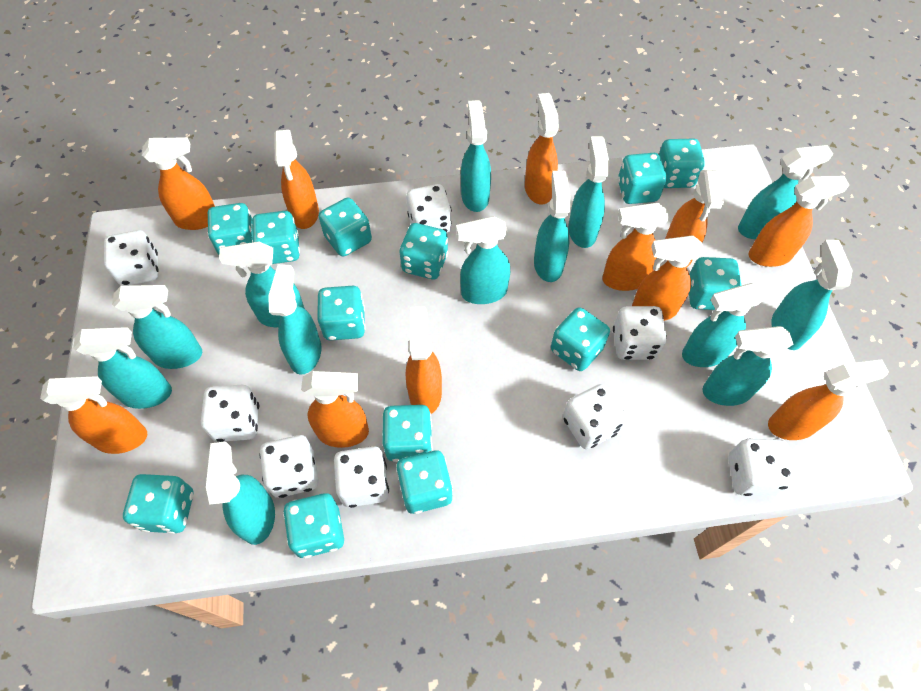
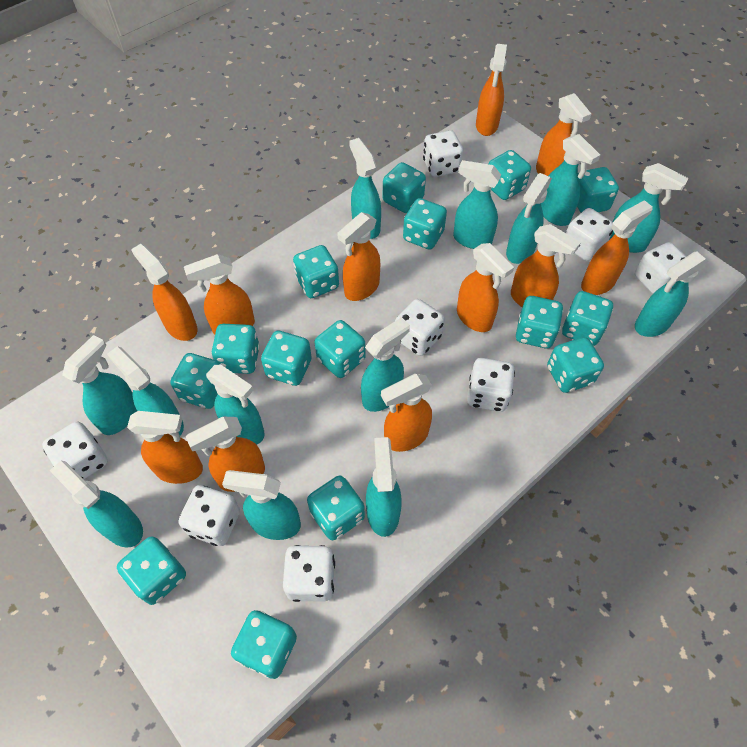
turquoise dice: [123,474,193,534] [207,203,253,255] [252,211,300,264] [283,493,344,558] [317,286,366,341] [319,198,372,257] [382,405,433,462] [397,451,453,514] [399,223,448,279] [551,307,610,371] [618,153,667,204] [659,138,705,188] [689,257,742,310] = 13 -> [117,536,186,605] [170,353,220,409] [211,324,260,374] [231,610,297,679] [261,331,312,386] [293,245,339,298] [307,476,365,540] [314,320,366,378] [383,162,426,213] [403,198,447,249] [488,150,531,200] [516,296,563,348] [547,337,604,393] [562,291,613,346] [577,167,619,213] = 15

